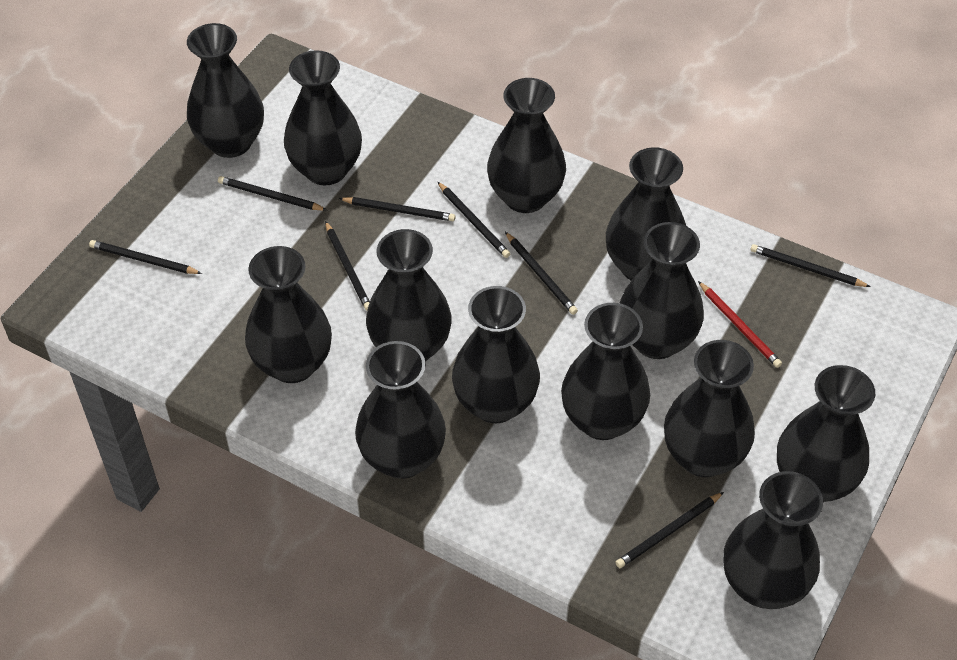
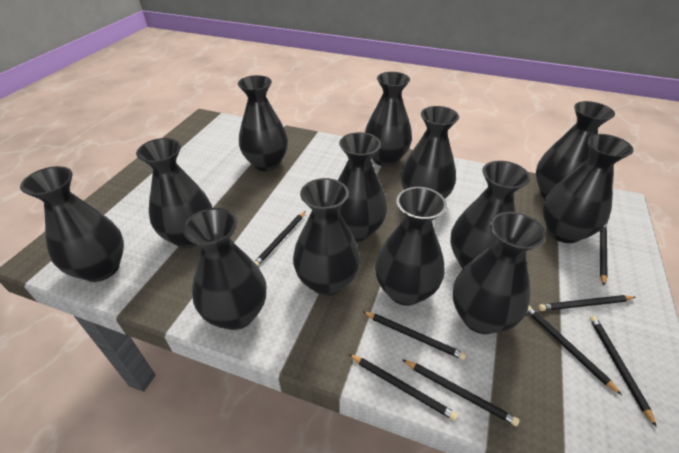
red pencil: [698,281,782,368] = 1 -> none = 0

